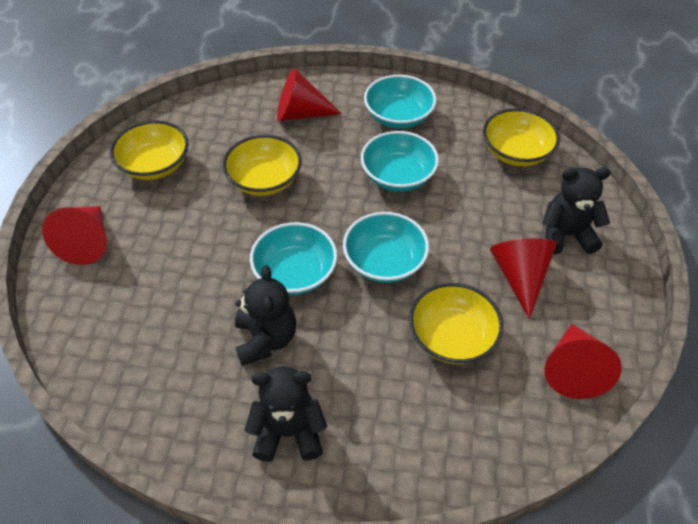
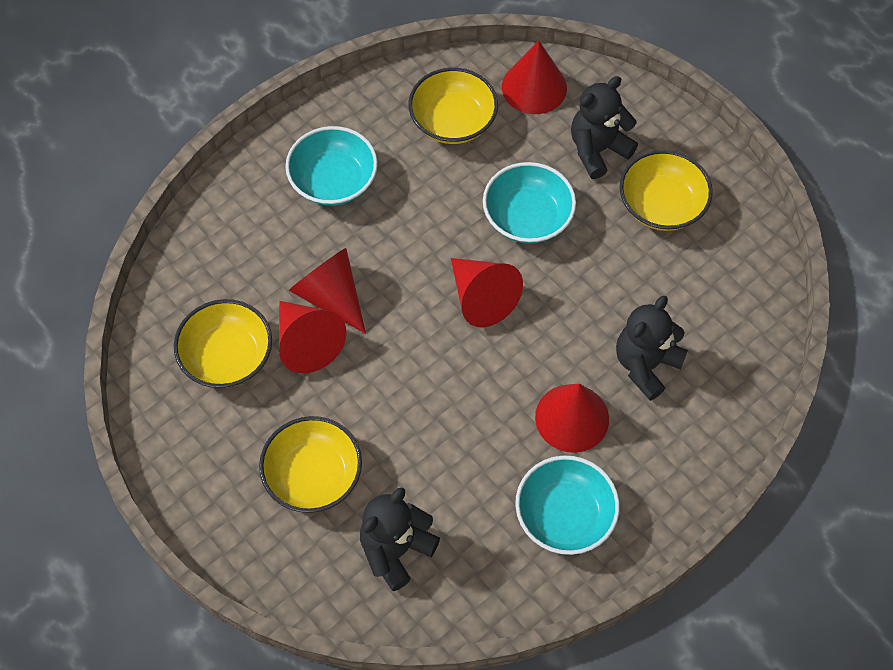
red cone: [42,206,107,265] [277,68,342,121] [490,238,557,319] [544,324,622,399] = 4 -> [279,301,347,373] [288,248,366,334] [451,258,523,327] [502,41,567,114] [535,384,609,453] = 5
turquoise bowl: [250,222,337,295] [343,212,429,283] [361,131,439,192] [364,75,437,129] = 4 -> [285,126,378,206] [483,162,576,244] [515,455,620,555] = 3

